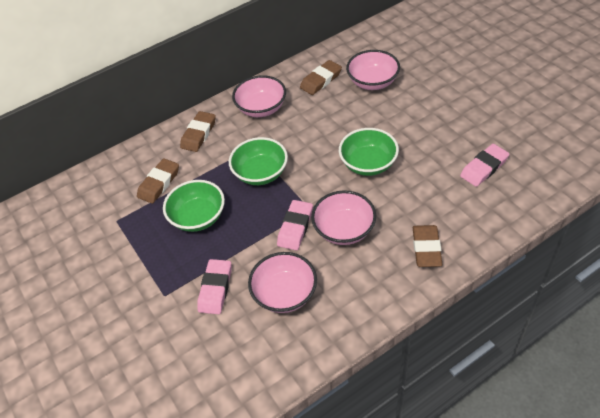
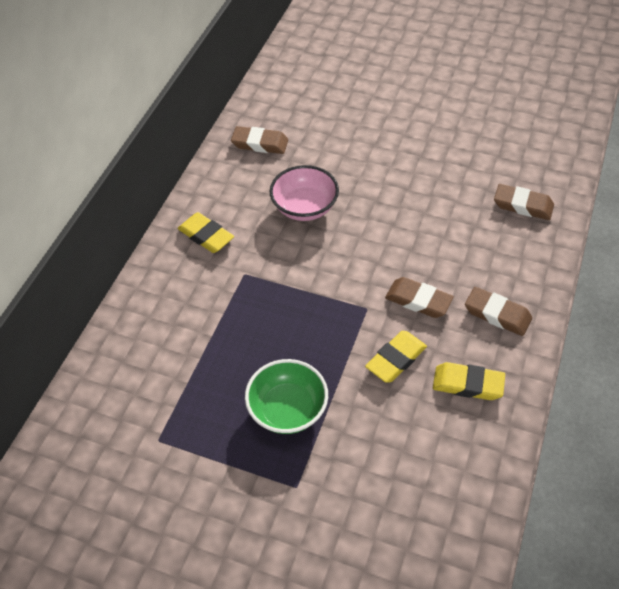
green bowl: [163,180,225,232] [229,137,288,185] [339,128,399,176] = 3 -> [245,359,328,434] = 1
pink bowl: [232,75,286,117] [248,252,317,313] [311,190,376,245] [346,50,400,90] = 4 -> [270,165,339,221] = 1
pink eraser: [197,259,231,314] [277,200,313,250] [460,144,509,187] = 3 -> none = 0
yellow eraser: none = 0 -> [178,212,234,253] [365,331,427,383] [433,362,505,400] = 3

